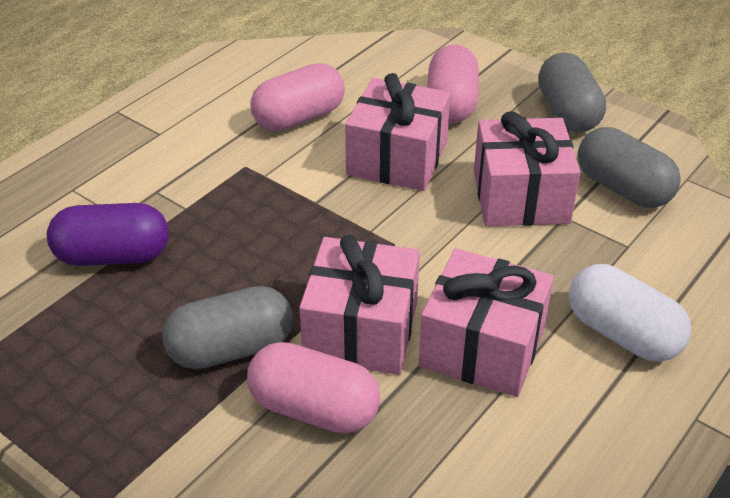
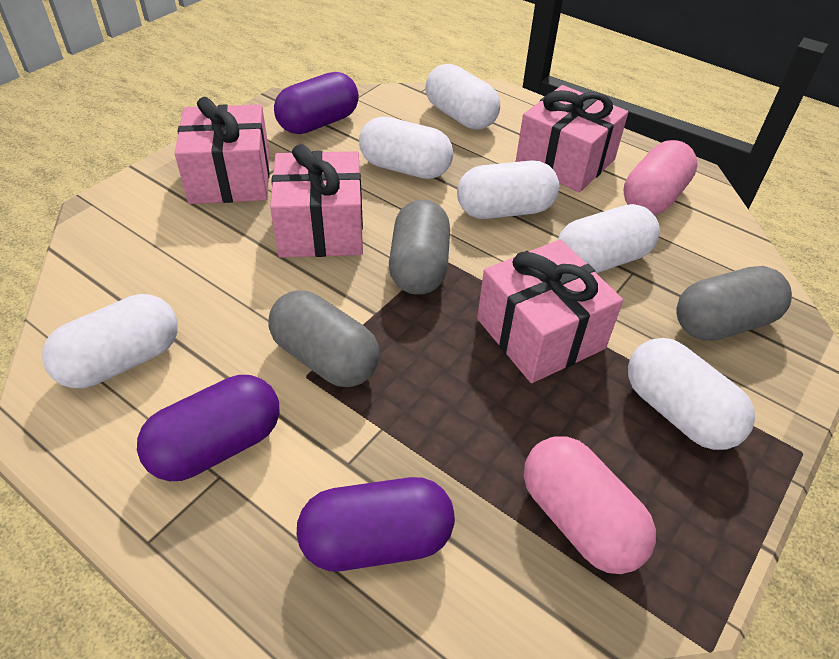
pink capsule: [247,342,380,434] [250,63,345,131] [427,44,479,123] = 3 -> [524,436,656,574] [624,140,698,215] = 2
purple capsule: [47,203,169,266] = 1 -> [137,375,280,481] [274,72,359,134] [297,477,455,571] = 3
white capsule: [569,264,691,362] = 1 -> [42,294,178,388] [359,117,453,179] [425,64,500,130] [457,160,559,219] [558,204,660,273] [628,338,755,450] = 6

